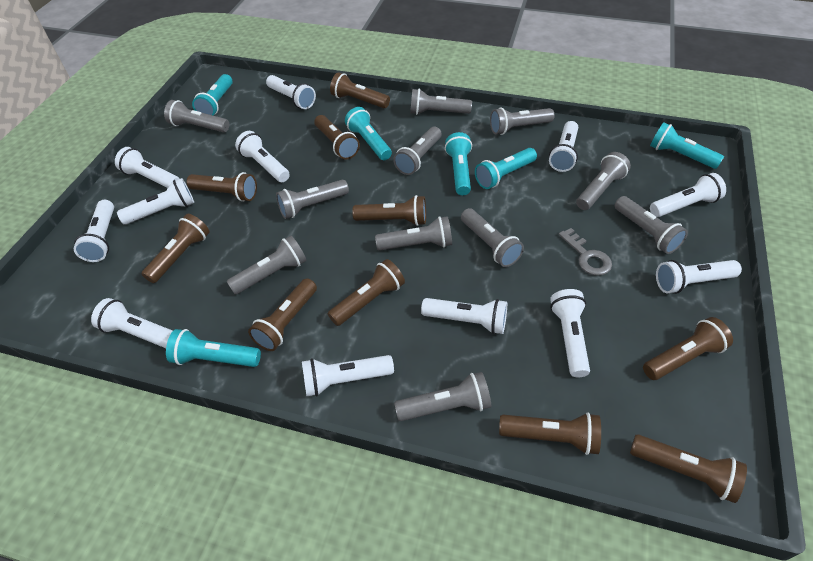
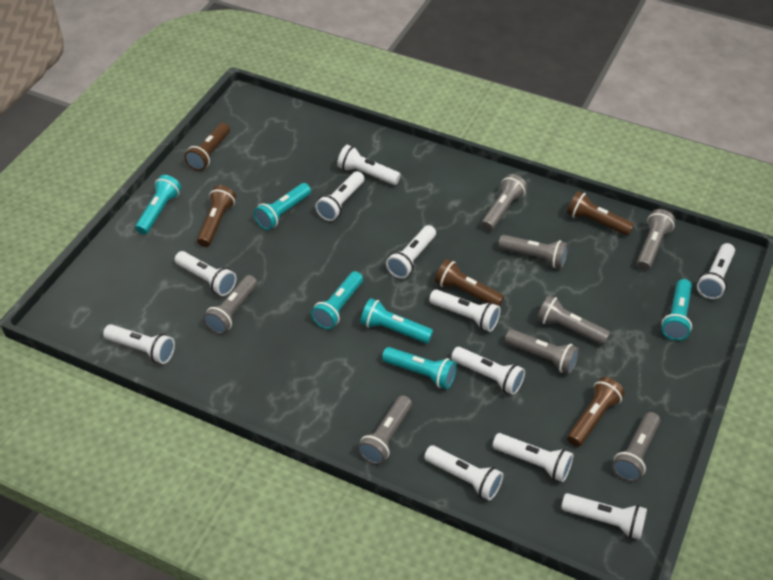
brown flashlight: [142,214,209,283] [186,172,257,202] [248,278,317,351] [314,115,360,160] [328,259,405,326] [330,72,390,108] [352,195,426,226] [499,413,601,455] [630,434,747,503] [643,317,733,380] = 10 -> [184,123,230,171] [197,185,236,247] [435,259,504,306] [567,191,634,236] [567,377,625,447] = 5
grey flashlight: [164,100,229,132] [226,236,306,295] [276,180,349,219] [375,216,452,251] [393,127,442,175] [394,372,491,421] [410,89,472,115] [461,208,524,267] [490,108,555,135] [576,152,631,210] [615,196,688,254] = 11 -> [203,275,257,334] [358,395,412,465] [481,174,528,231] [498,235,568,268] [505,329,580,374] [537,295,610,345] [612,412,660,482] [637,209,675,270] = 8
grey key: [559,228,612,276] = 1 -> none = 0
white flashlight: [74,200,114,262] [91,298,173,348] [115,147,179,188] [117,178,194,225] [235,131,290,182] [266,75,316,109] [302,355,394,397] [421,298,507,334] [549,121,578,172] [550,289,590,377] [650,173,726,217] [656,260,742,294] = 12 -> [103,324,175,364] [175,251,237,296] [315,171,365,221] [337,145,401,185] [386,225,436,279] [424,445,503,501] [429,289,500,332] [451,347,525,395] [492,433,573,482] [561,493,647,540] [697,243,735,299] = 11

